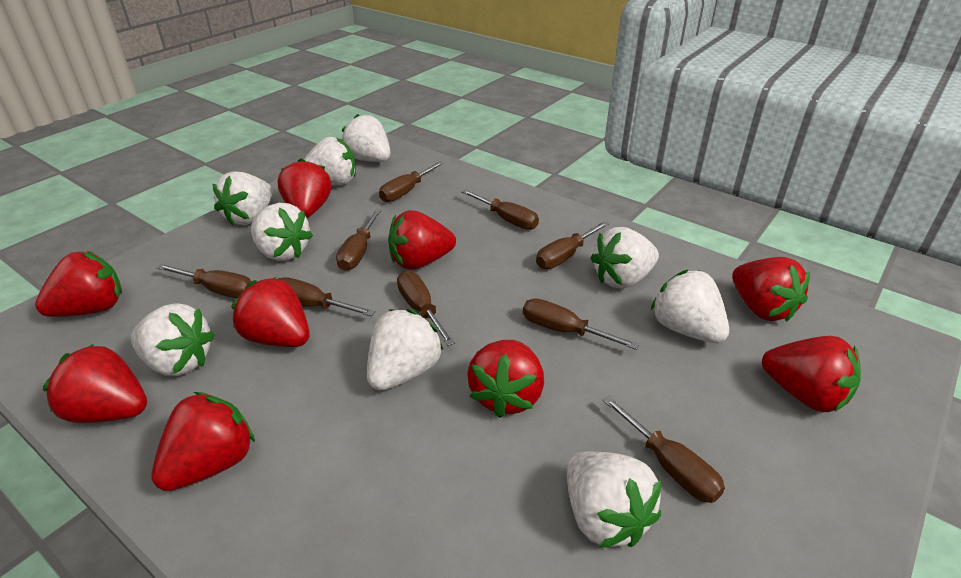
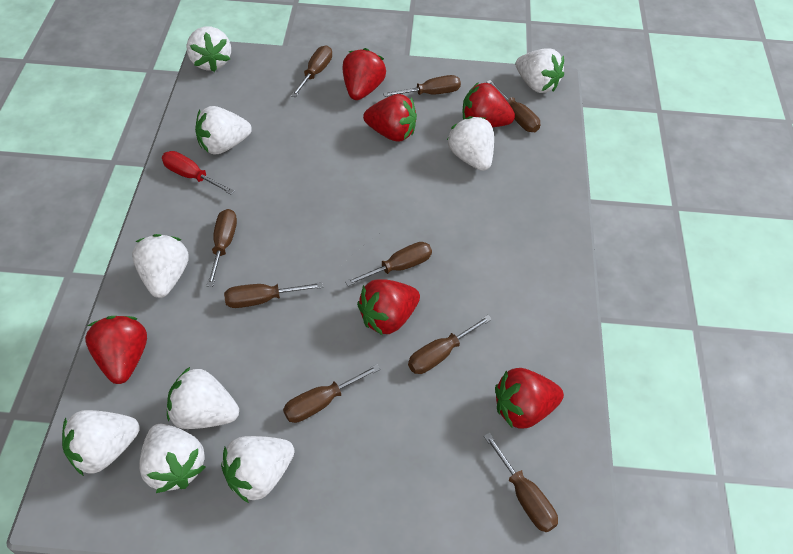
red screwdriver: none = 0 -> [162,151,235,195] = 1
red strawberry: [35,251,122,317] [43,344,147,423] [152,392,255,491] [231,277,310,347] [278,158,331,218] [388,210,456,270] [467,340,544,418] [732,257,810,322] [762,336,861,412] = 9 -> [85,316,147,384] [343,48,386,100] [357,279,420,335] [363,94,417,142] [463,82,515,127] [495,368,564,429] = 6

